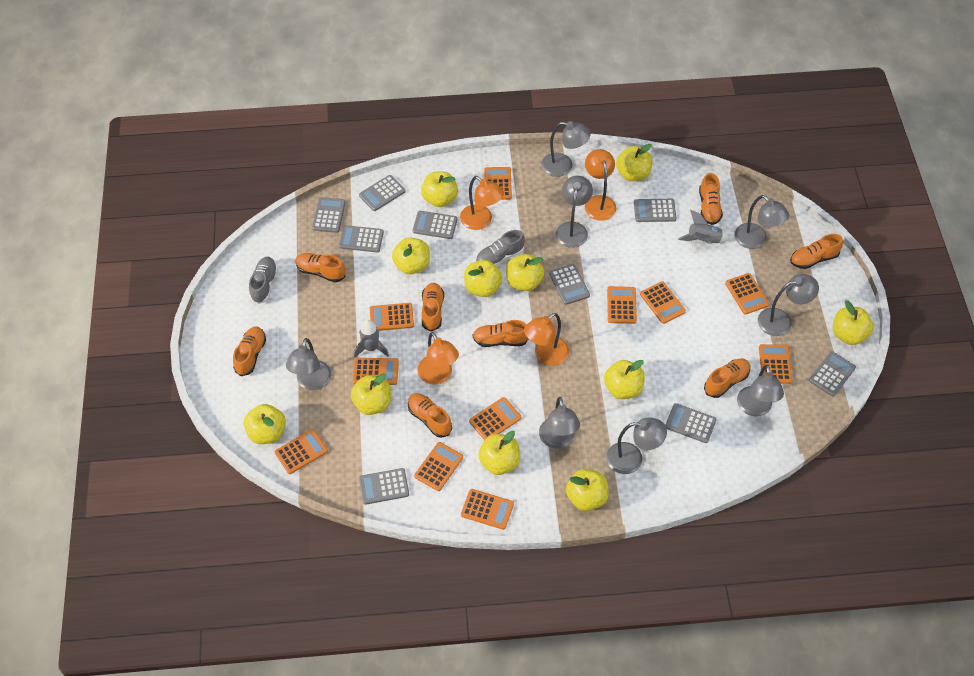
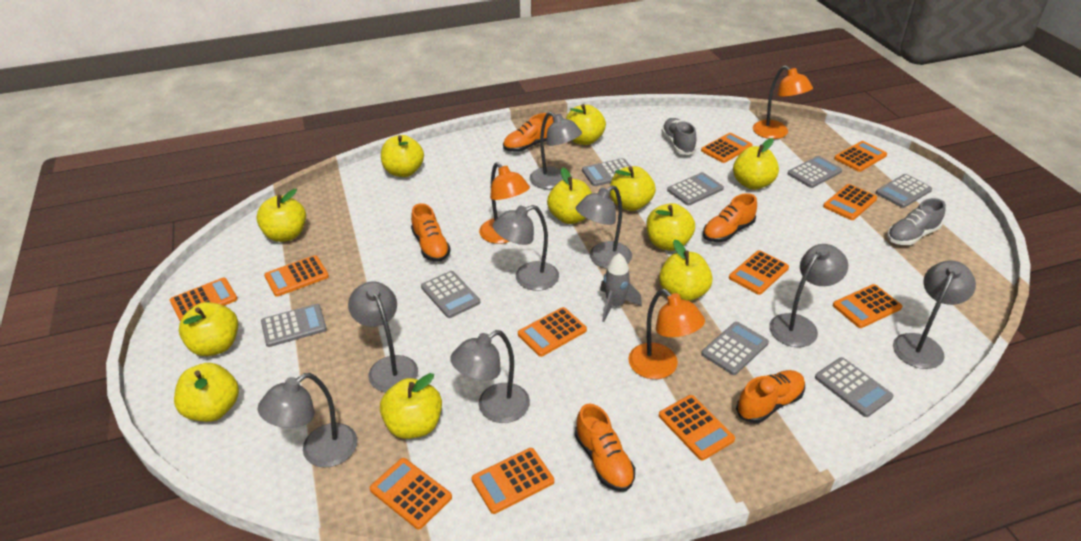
grey calculator: [312,197,346,233] [339,225,384,252] [359,175,406,211] [359,468,409,505] [413,211,458,239] [549,264,590,305] [634,199,676,222] [665,403,717,443] [809,351,856,396] = 9 -> [261,304,327,347] [421,271,480,318] [582,158,630,186] [667,172,724,206] [701,322,769,375] [788,156,842,188] [815,357,894,417] [876,174,932,208] = 8
grey rocket: [354,320,389,358] [678,210,730,244] = 2 -> [600,253,642,322] = 1
orange lamp: [417,332,459,385] [460,176,504,230] [524,313,569,366] [585,149,617,221] = 4 -> [479,162,530,244] [628,289,705,379] [753,66,813,139] = 3
orange shoe: [233,326,266,376] [295,253,345,282] [408,393,452,438] [422,283,444,332] [473,320,528,347] [699,173,723,225] [704,358,750,398] [790,234,843,269] = 8 -> [411,203,451,262] [503,113,553,152] [575,404,635,491] [703,193,757,242] [736,370,805,423] = 5

